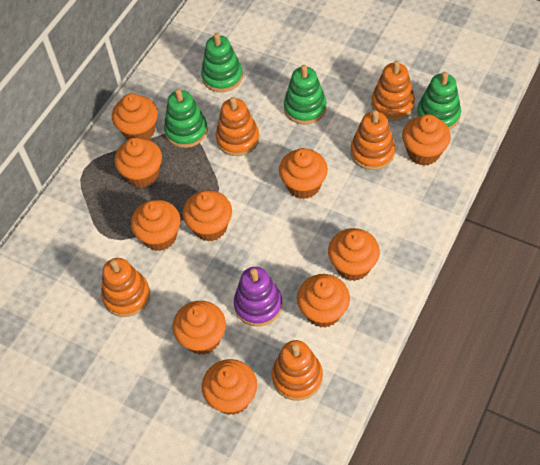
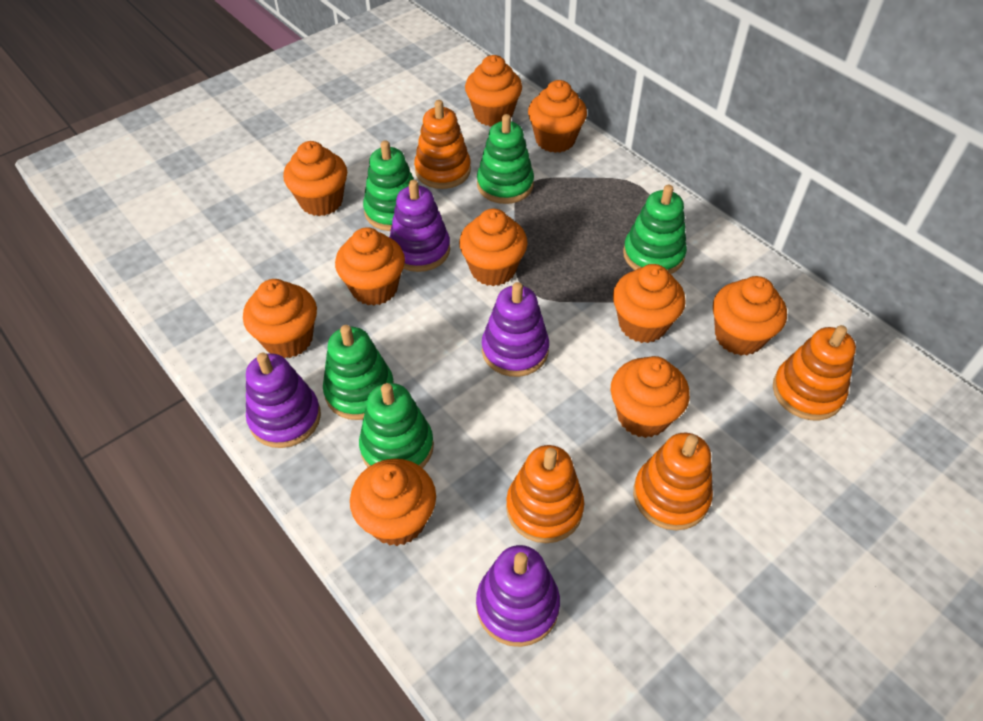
green stacking toy: [164,89,208,148] [201,33,243,92] [284,65,327,124] [417,72,461,130] = 4 -> [323,325,394,420] [359,383,434,468] [363,140,414,231] [477,114,534,204] [623,185,687,274] = 5
orange stacking toy: [101,258,150,317] [216,97,259,156] [272,340,323,401] [350,110,395,170] [371,61,415,121] = 5 -> [414,100,471,189] [506,445,584,543] [633,433,713,530] [773,325,856,420] = 4
purple stacking toy: [234,267,282,327] = 1 -> [246,353,321,448] [389,180,450,272] [476,545,560,647] [482,282,549,377] = 4

